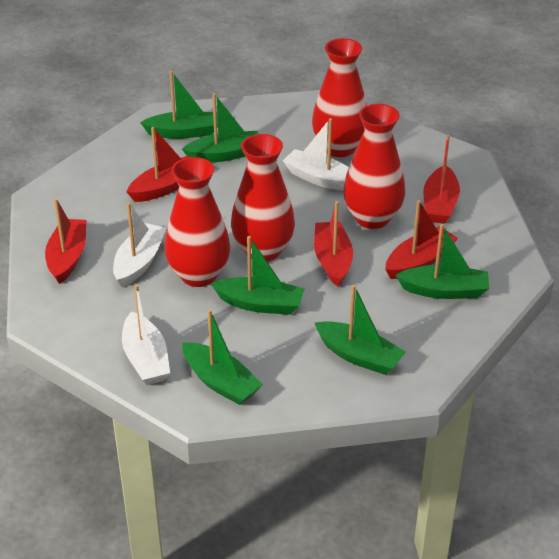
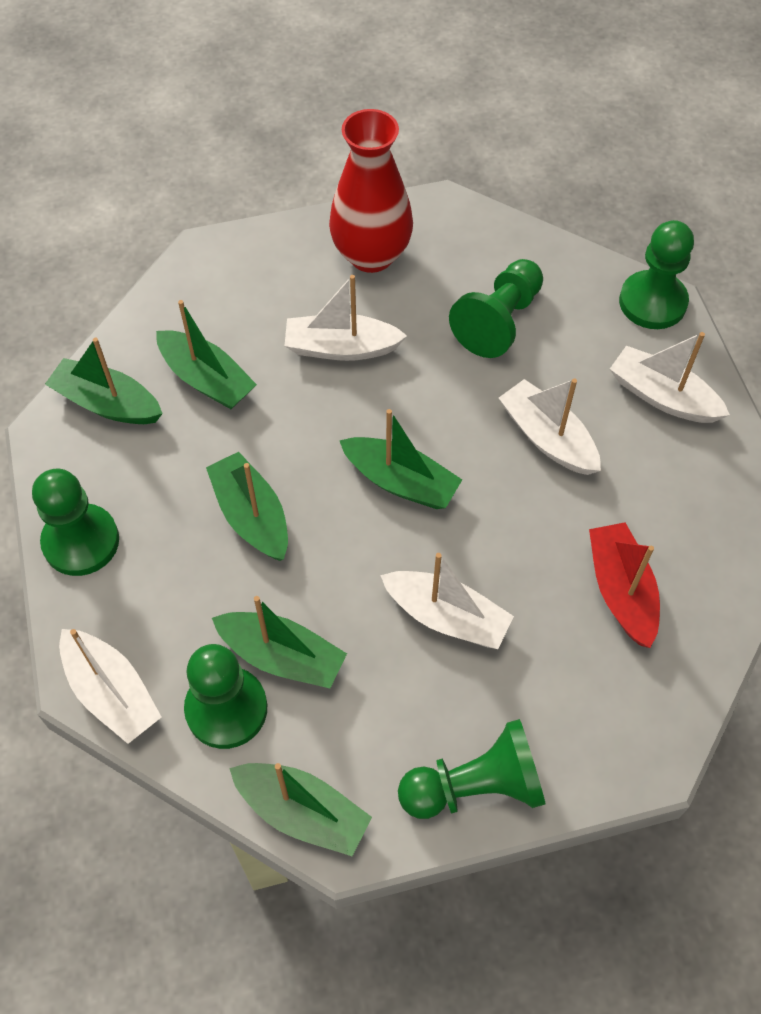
green pawn: none = 0 -> [32,469,119,576] [184,644,267,749] [398,719,546,819] [449,259,543,358] [619,220,694,329] = 5
red boat: [45,198,86,284] [127,127,190,202] [314,201,353,287] [385,200,458,279] [423,135,460,224] = 5 -> [589,522,660,648] = 1
red vase: [164,157,230,287] [231,134,295,261] [312,38,367,157] [343,104,405,229] = 4 -> [329,109,413,273] = 1
white boat: [113,203,166,288] [122,285,170,385] [283,118,349,191] = 3 -> [59,629,161,744] [284,275,407,361] [380,553,514,649] [499,378,601,475] [610,332,730,423] = 5

